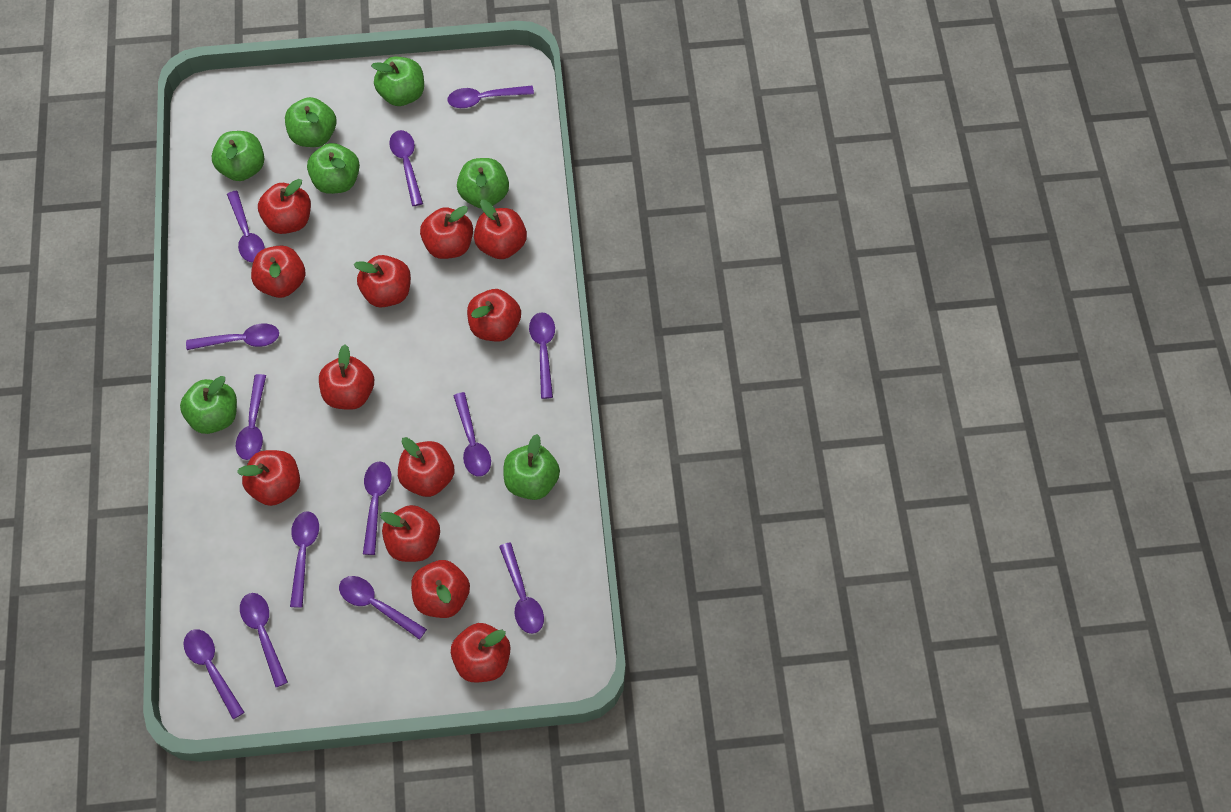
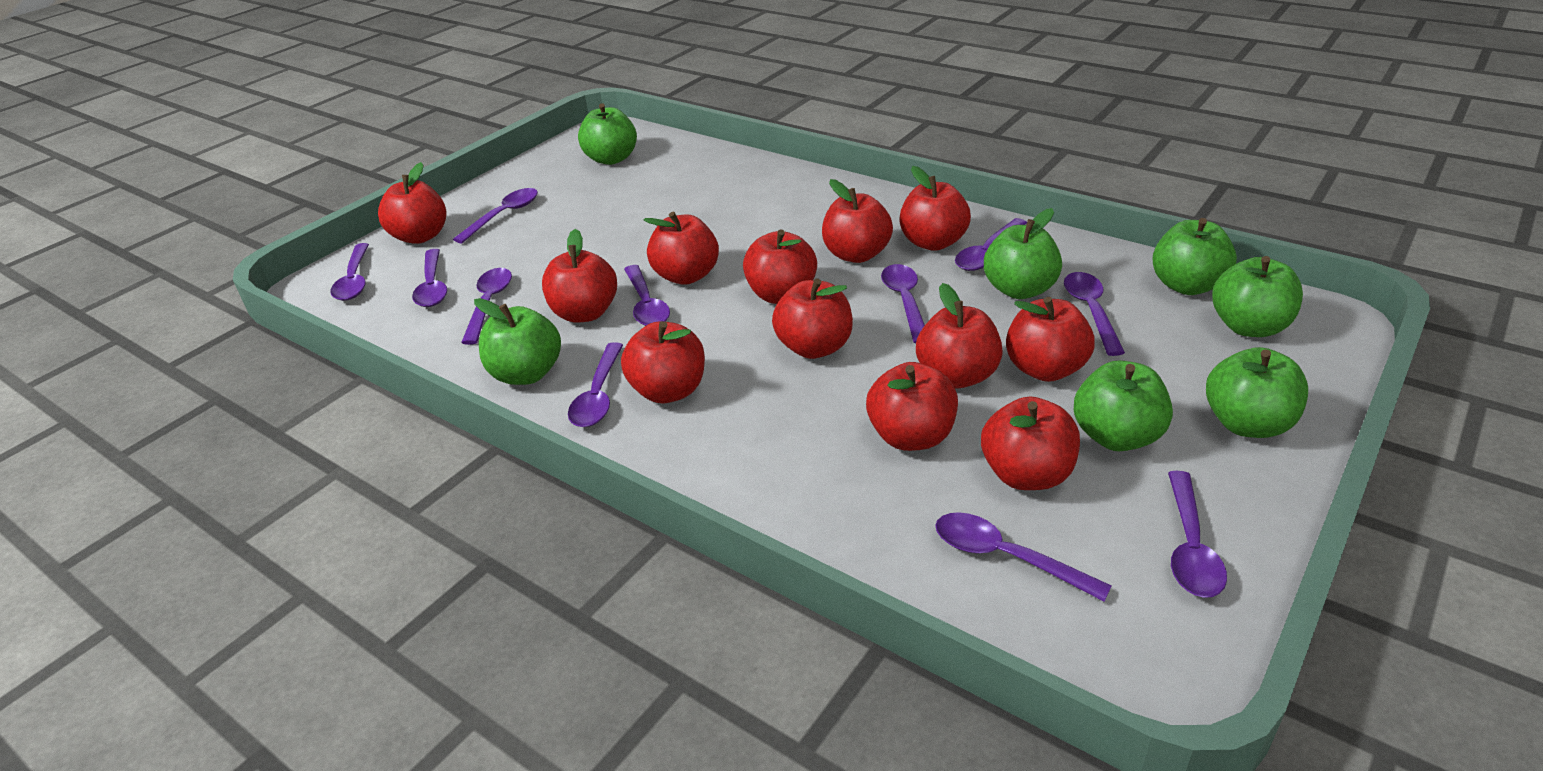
purple spoon: [183,629,245,719] [186,324,279,350] [227,191,265,263] [236,374,266,460] [240,593,288,687] [290,511,319,608] [339,576,427,640] [363,461,391,555] [389,130,423,206] [447,85,534,108] [453,392,491,477] [499,542,544,634] [529,312,555,399] = 13 -> [330,243,369,301] [412,249,447,307] [453,188,538,243] [461,268,512,345] [568,342,623,427] [624,265,670,326] [881,264,925,343] [935,512,1112,601] [955,218,1027,271] [1064,272,1125,356] [1168,471,1227,598] = 11

